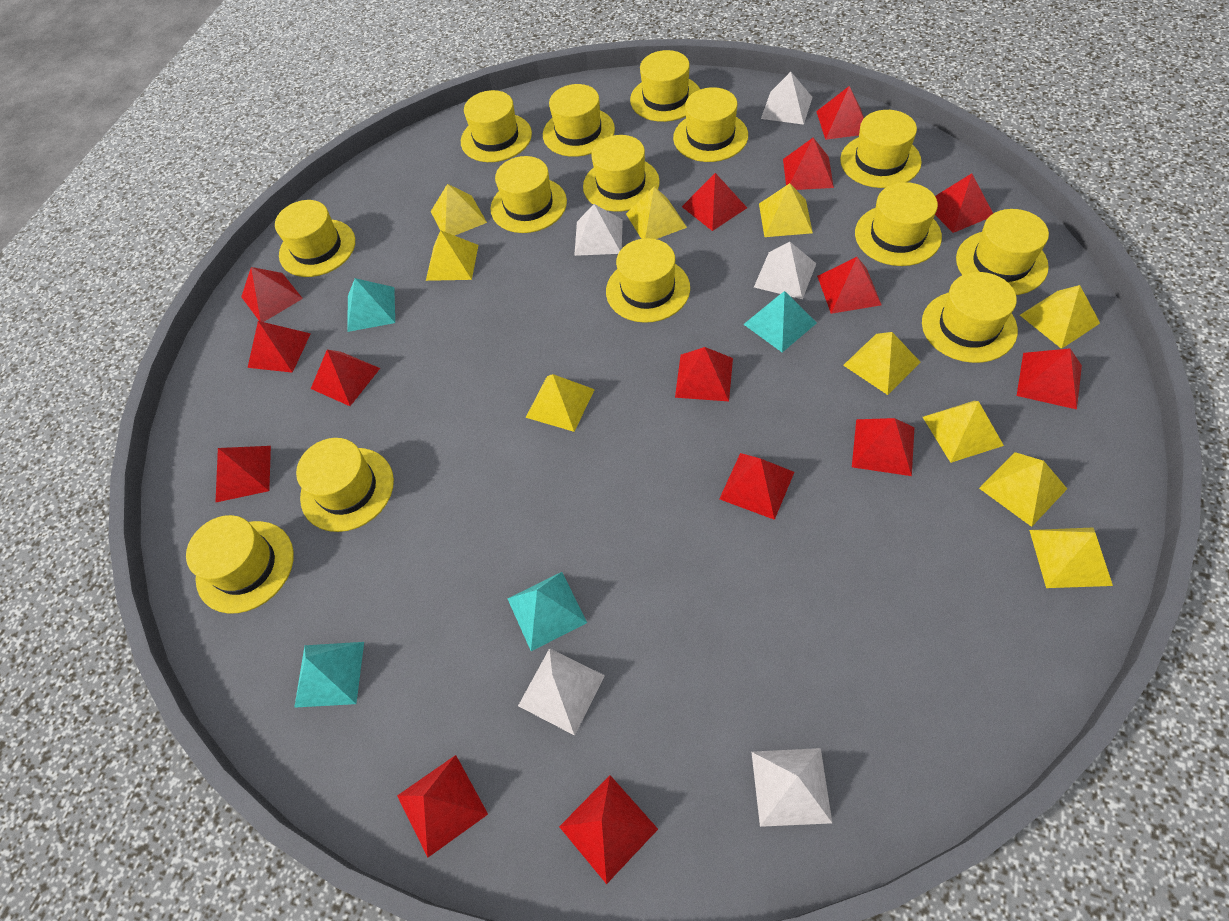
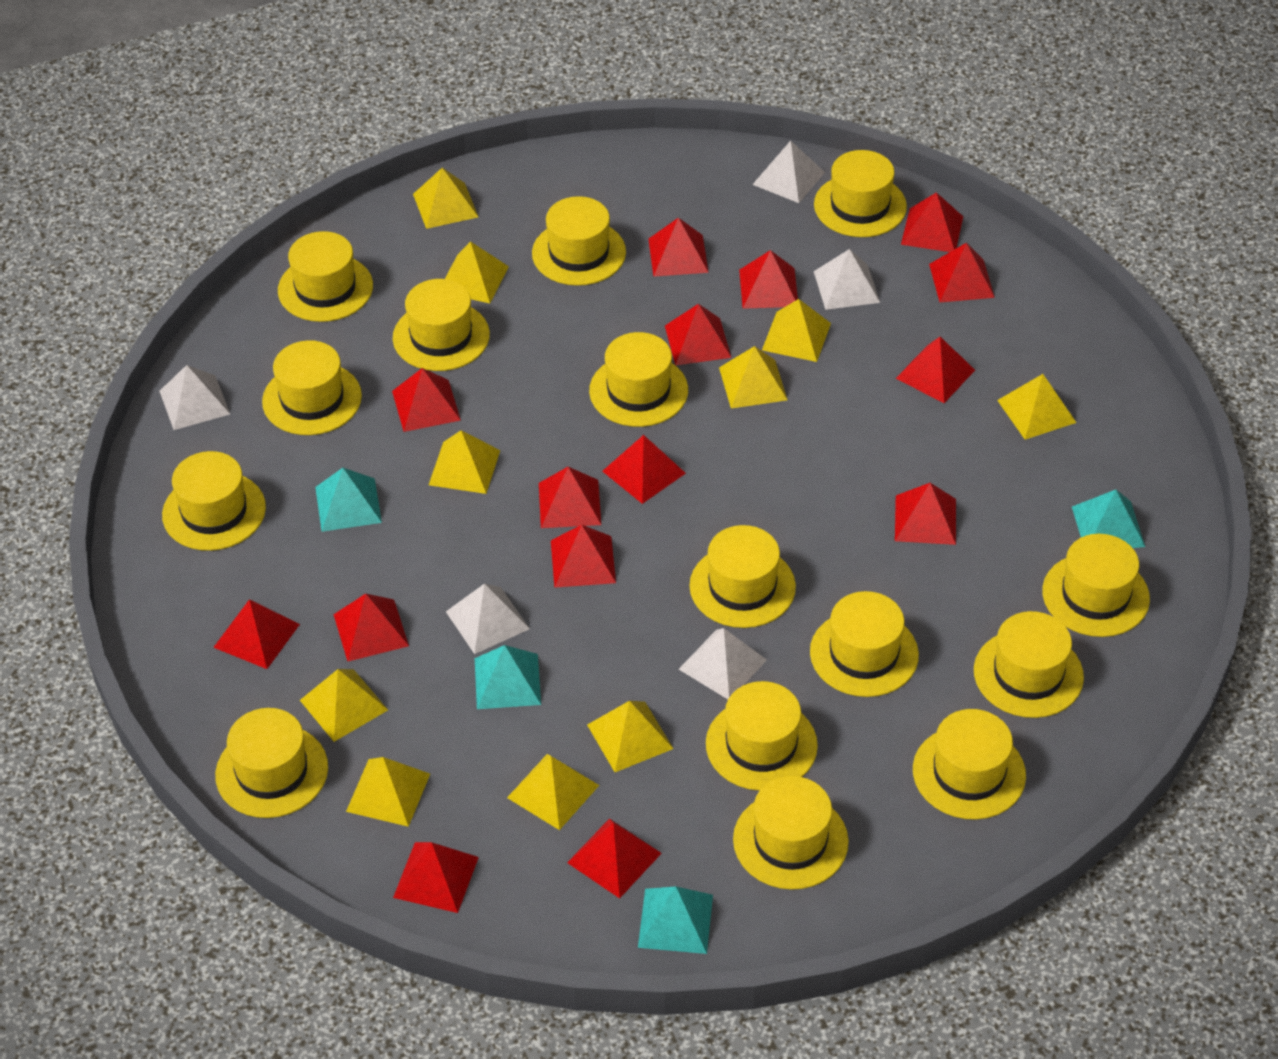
yellow hat: [186,515,294,613] [275,200,355,277] [296,438,394,532] [461,90,532,162] [490,156,567,233] [543,84,615,157] [583,135,660,212] [606,238,690,323] [630,50,700,122] [673,87,748,162] [840,110,922,188] [855,182,942,266] [922,272,1018,363] [956,209,1049,295] = 14 -> [162,451,266,551] [215,708,328,818] [262,340,362,435] [278,231,373,322] [393,279,490,371] [532,196,626,286] [589,332,688,427] [689,525,796,628] [706,681,818,791] [733,776,849,890] [810,591,919,697] [814,150,907,237] [913,709,1026,820] [974,611,1084,718] [1042,534,1150,637] = 15

